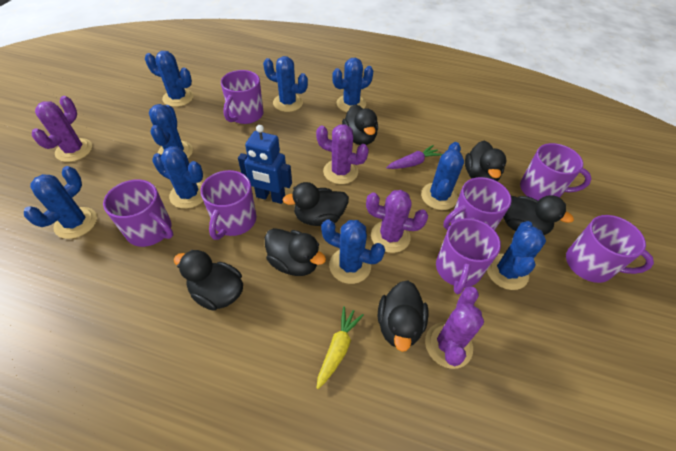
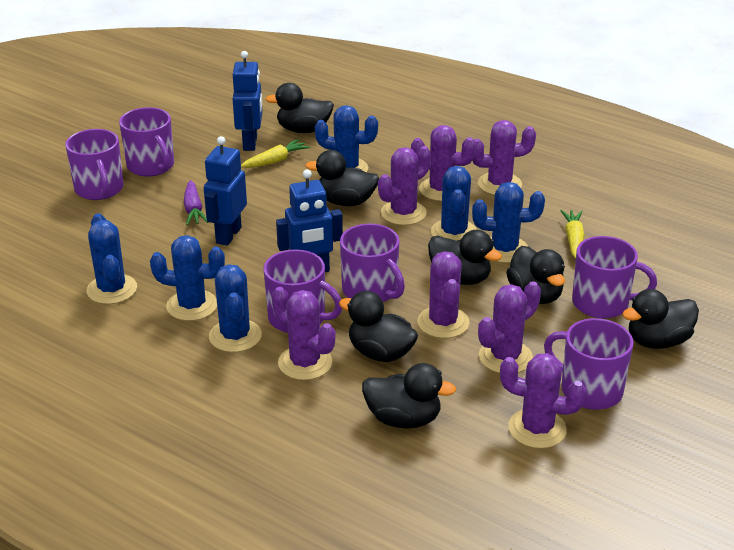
blue cactus: [24,166,97,239] [145,51,194,107] [149,104,193,158] [152,146,203,209] [263,56,308,112] [321,219,385,284] [332,58,373,112] [421,142,464,210] [487,221,546,290] = 9 -> [86,213,137,304] [150,235,225,321] [209,264,262,352] [315,105,378,172] [431,166,477,241] [472,182,545,263] = 6
blue robot: [238,125,292,204] = 1 -> [204,136,247,246] [233,51,262,151] [276,170,343,272] = 3
purple cactus: [32,96,92,162] [316,124,369,184] [366,190,428,253] [425,286,484,369] = 4 -> [272,287,336,380] [378,146,431,225] [411,125,476,201] [417,251,469,338] [472,120,536,195] [478,281,541,373] [500,353,586,449] = 7
purple mug: [103,179,173,247] [200,170,256,240] [221,70,263,124] [436,218,501,294] [443,177,512,230] [520,143,592,201] [566,215,654,283] = 7 -> [65,129,124,200] [119,107,174,177] [264,250,342,333] [340,224,405,302] [544,318,634,410] [572,236,657,319] = 6
yellow carrot: [317,306,364,389] = 1 -> [241,139,310,168] [560,210,585,259] = 2

